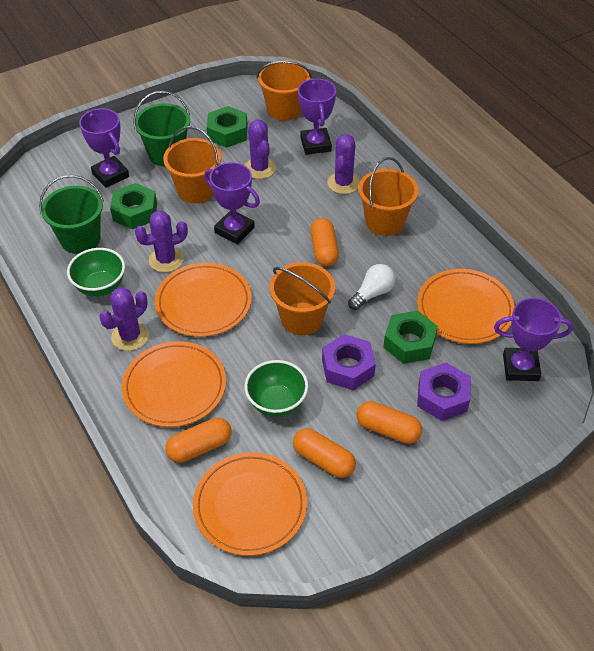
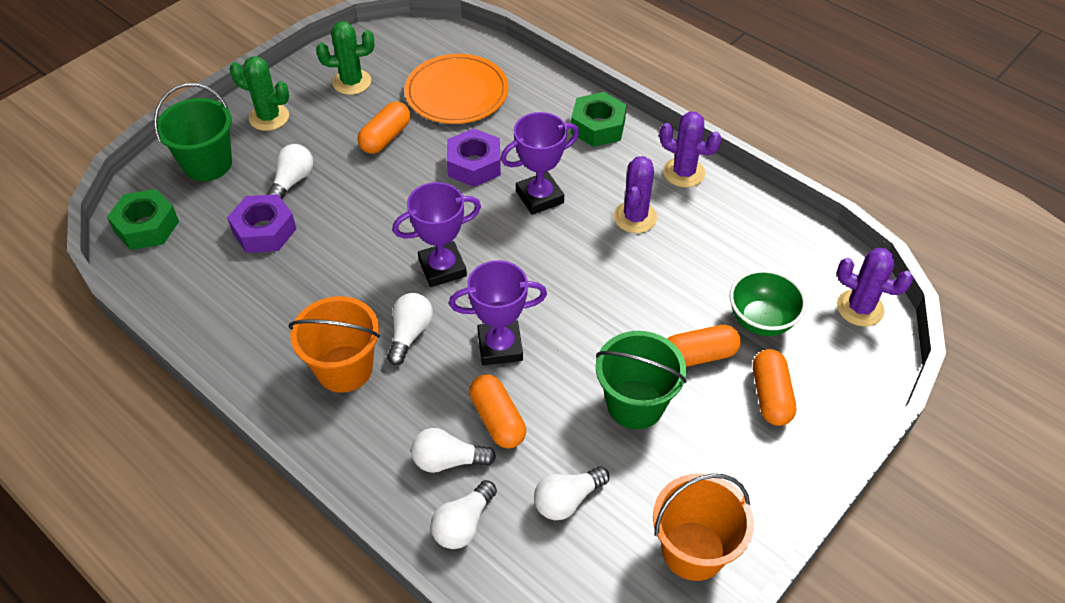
green bowl: [67,248,125,297] [244,360,308,417] = 2 -> [730,269,806,336] = 1
green cactus: none = 0 -> [229,56,289,131] [316,21,374,95] = 2
green nut: [110,183,157,230] [207,106,248,148] [383,310,438,364] = 3 -> [107,189,179,250] [571,92,627,147] = 2
orange bucket: [163,126,222,203] [256,60,312,121] [269,262,335,335] [358,157,419,236] = 4 -> [289,296,380,393] [653,474,754,581] = 2
orange plate: [122,341,226,427] [155,263,252,337] [193,452,307,556] [417,269,515,344] = 4 -> [404,54,508,124] = 1
purple cactus: [99,287,149,351] [135,211,188,272] [245,120,276,179] [327,134,360,194] = 4 -> [614,156,657,233] [660,111,722,188] [837,248,913,327] = 3
purple trophy: [79,108,129,188] [204,162,260,244] [298,78,336,155] [494,298,573,381] = 4 -> [392,182,481,287] [449,260,547,365] [501,112,579,215] = 3
white light bulb: [348,264,395,310] = 1 -> [266,144,313,199] [387,293,433,365] [411,428,496,473] [431,480,497,549] [534,467,609,520] = 5

